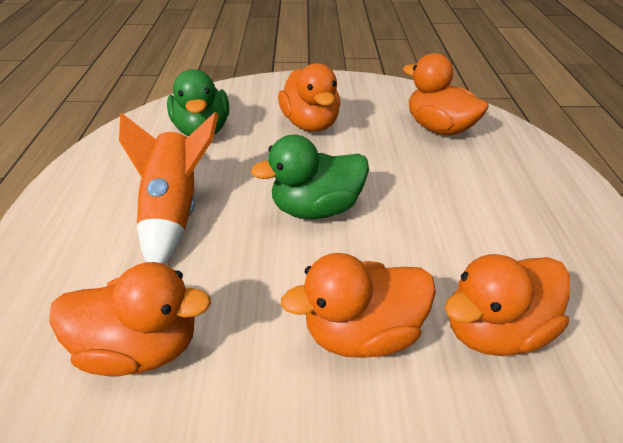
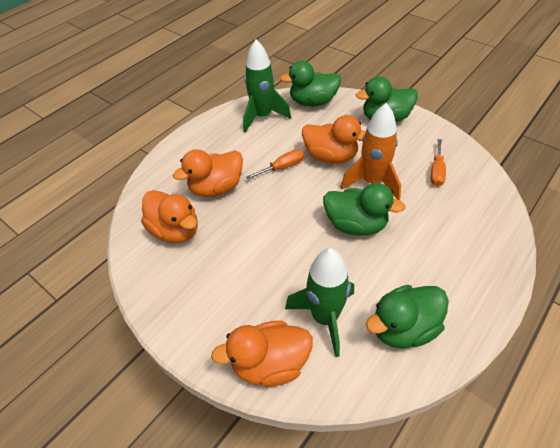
green duck: [167,69,229,136] [251,135,369,219] = 2 -> [280,61,341,106] [323,183,405,236] [356,76,418,122] [366,285,449,348] = 4
green rocket: none = 0 -> [243,40,291,133] [285,248,354,357] = 2
orange duck: [49,262,211,376] [278,63,341,132] [281,253,436,358] [403,53,489,135] [445,254,570,356] = 5 -> [141,190,198,243] [173,149,243,197] [211,321,313,386] [302,115,366,164] = 4
orange screwdriver: none = 0 -> [246,149,304,180] [431,139,446,186] = 2

